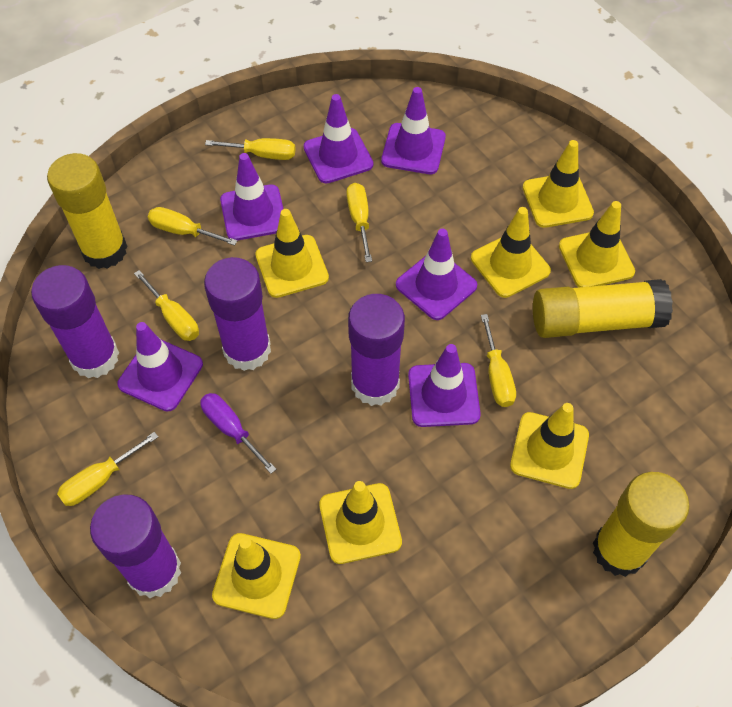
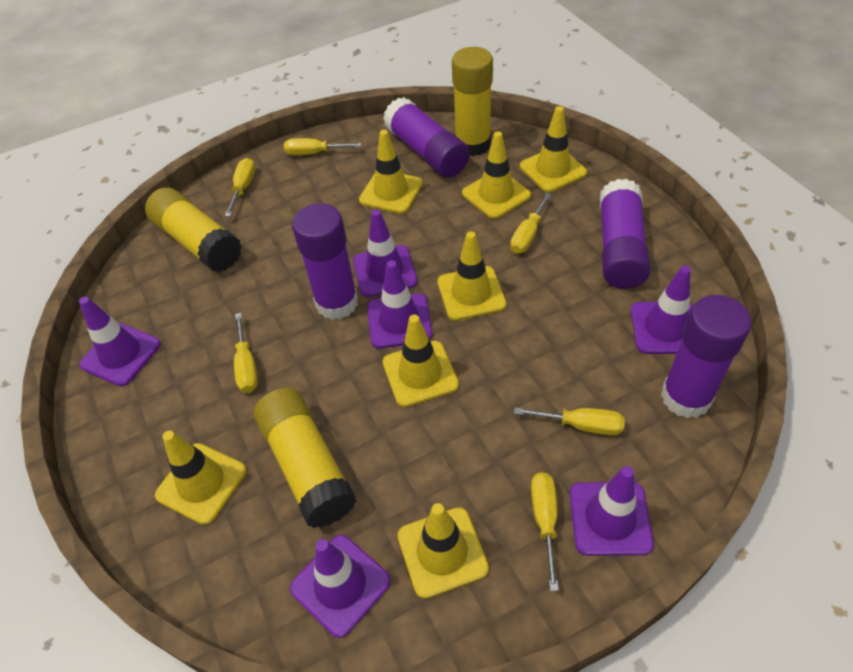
purple screwdriver: [200,393,276,474] = 1 -> none = 0

